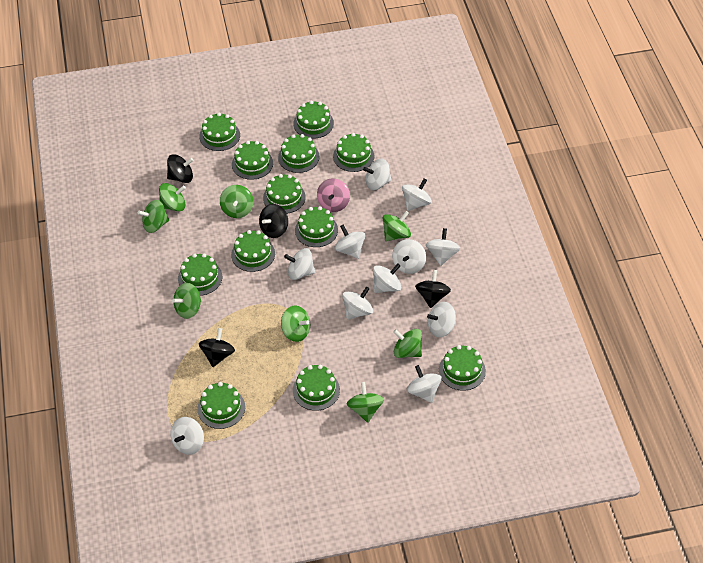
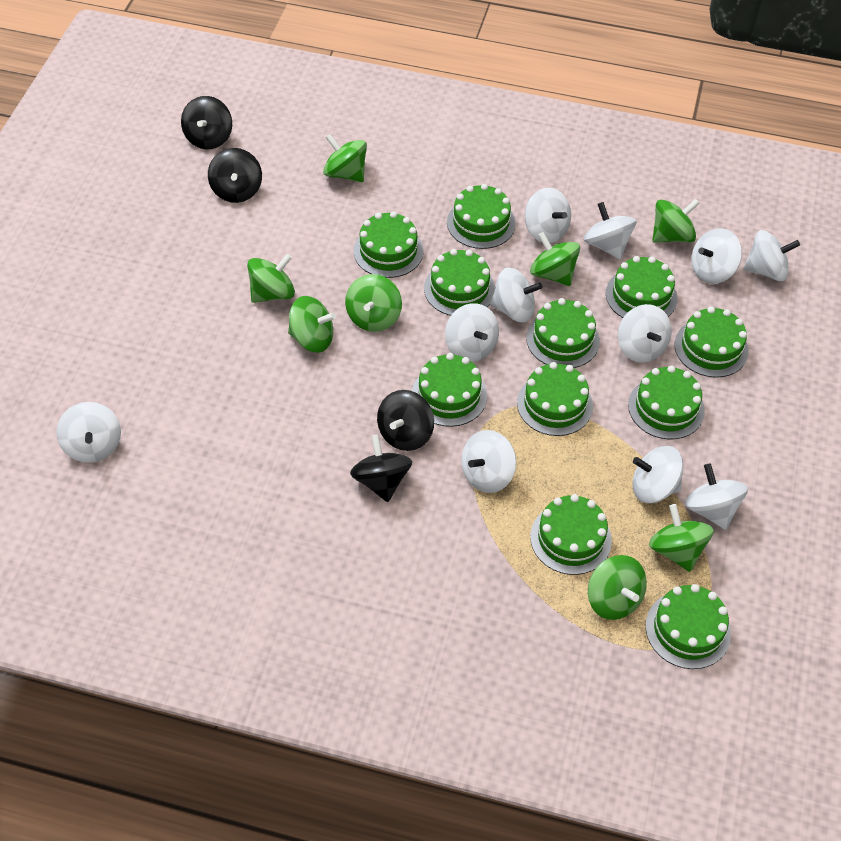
green cake: [178,253,222,296] [197,382,245,429] [199,113,240,151] [231,230,275,272] [232,141,273,180] [263,174,306,214] [278,134,320,173] [293,101,334,139] [293,365,340,411] [295,206,338,247] [333,133,374,172] [439,345,486,391] = 12 -> [354,211,424,278] [412,353,487,427] [424,249,495,316] [447,184,516,249] [517,362,593,436] [526,298,600,368] [530,494,612,575] [606,256,677,318] [628,366,705,439] [645,584,731,669] [674,306,748,378] = 11
pink spinning top: [317,178,350,212] = 1 -> none = 0

